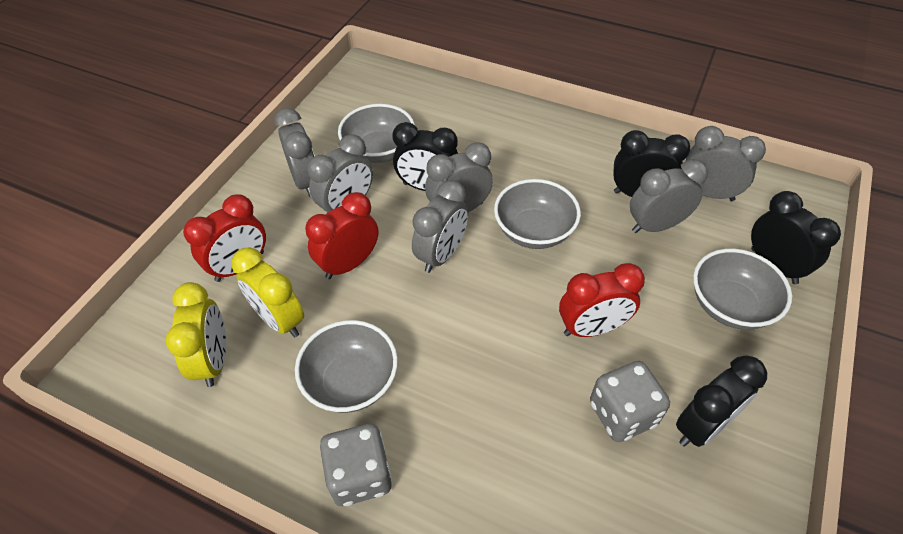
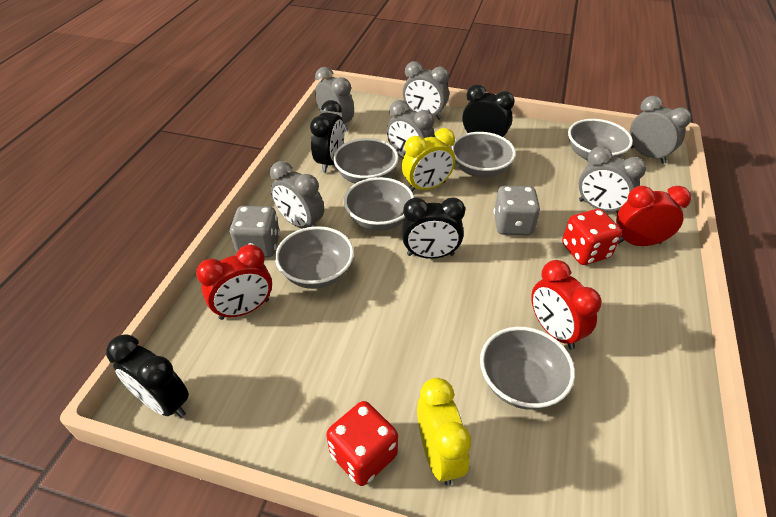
grey bowl: [295,320,398,413] [338,104,415,163] [494,179,581,249] [693,249,792,330] = 4 -> [275,226,354,289] [333,138,398,184] [344,177,414,231] [451,132,516,178] [480,327,575,410] [568,119,633,161] = 6
red dice: none = 0 -> [326,401,398,486] [562,209,622,265] = 2

